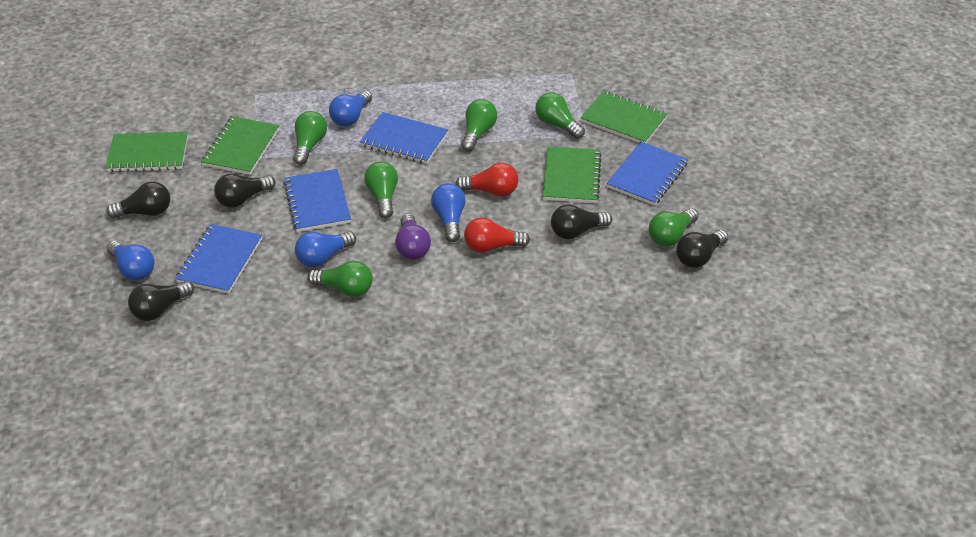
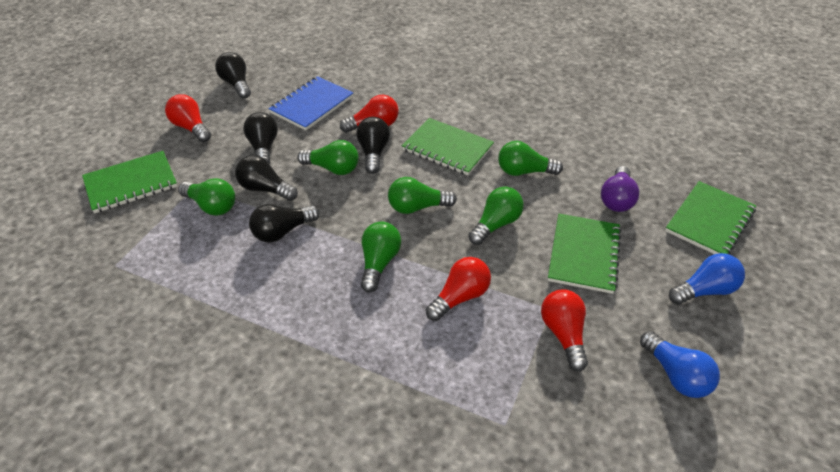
blue light bulb: [107,241,155,280] [295,231,356,267] [329,90,372,126] [431,183,466,242] = 4 -> [640,331,720,398] [669,253,745,305] = 2
blue notebook: [175,224,262,294] [283,169,351,232] [360,112,448,164] [607,142,688,206] = 4 -> [269,76,353,130] = 1
red light bulb: [455,163,519,196] [464,218,530,253] = 2 -> [165,94,211,142] [340,95,398,133] [426,257,491,321] [541,289,588,371] = 4

